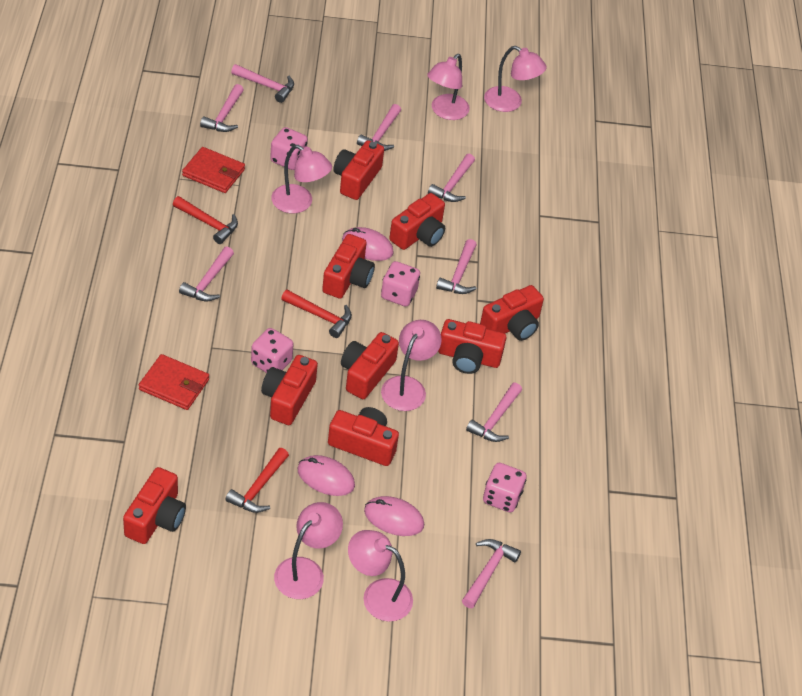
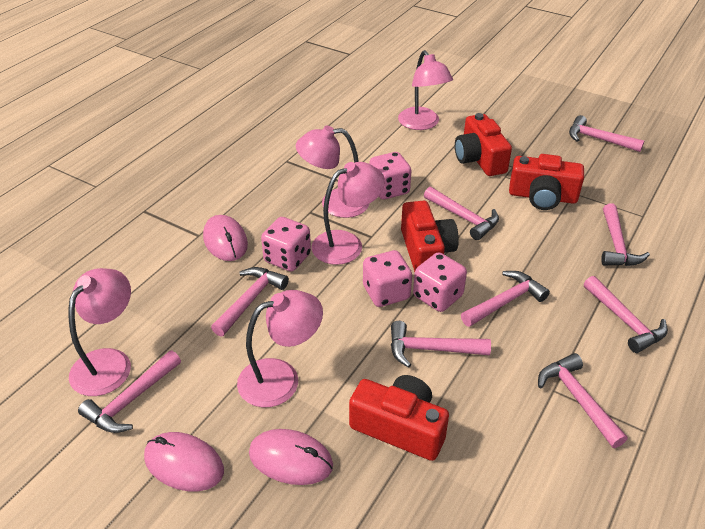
pink hammer: [179,247,234,301] [200,84,244,132] [231,64,294,103] [357,104,401,151] [428,154,475,202] [436,239,477,294] [462,539,521,608] [466,383,522,442] = 8 -> [78,350,181,433] [211,267,289,337] [391,321,491,368] [424,187,499,240] [461,271,550,327] [538,353,627,448] [569,115,644,152] [584,276,668,353] [601,203,650,266] = 9
pink lamp: [271,145,332,213] [274,502,343,599] [348,530,413,622] [381,320,442,411] [427,54,470,120] [484,46,547,112] = 6 -> [69,268,131,396] [237,290,323,407] [296,126,369,218] [311,162,385,265] [398,50,453,130] = 5
red camera: [123,467,186,544] [261,355,318,425] [322,234,375,298] [328,407,399,466] [333,140,384,200] [341,332,399,399] [389,193,445,250] [438,319,506,374] [480,285,544,341] = 9 -> [349,375,449,461] [401,201,459,272] [455,113,512,176] [509,154,584,210] = 4
red hammer: [173,196,238,244] [225,448,289,513] [281,290,352,338] = 3 -> none = 0
red wallet: [139,354,209,410] [182,147,245,193] = 2 -> none = 0

